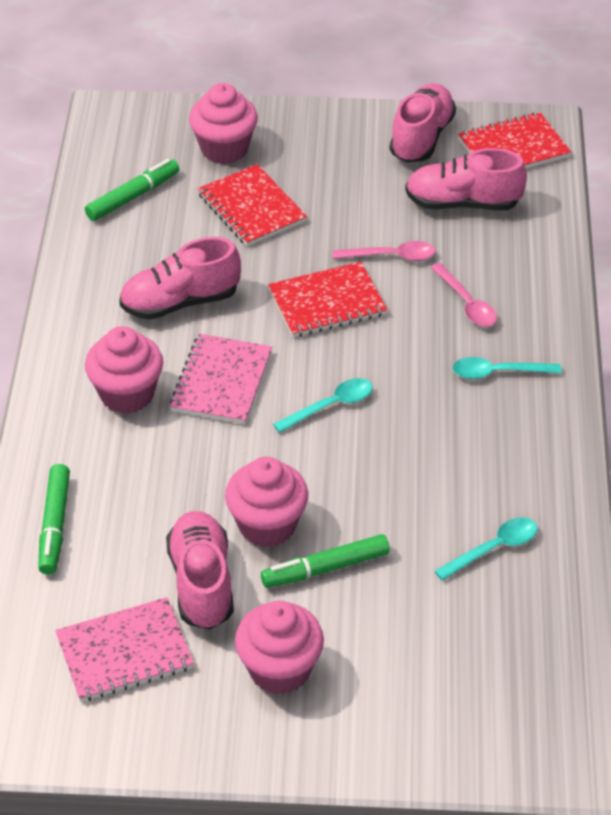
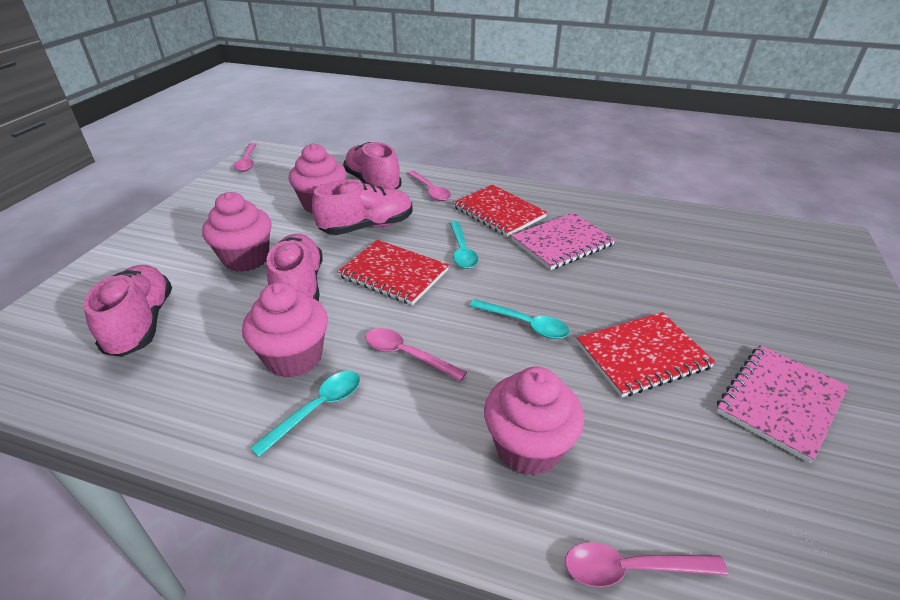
green marker: [38,464,70,575] [85,159,179,221] [261,534,390,588] = 3 -> none = 0
pink spoon: [332,241,436,261] [430,263,497,327] = 2 -> [234,143,257,172] [366,328,467,381] [407,171,451,201] [565,542,728,587] = 4

